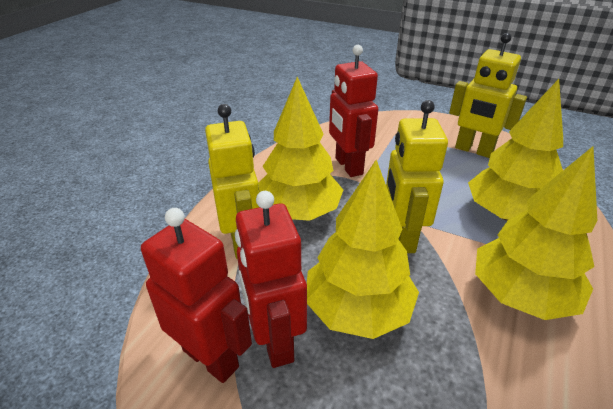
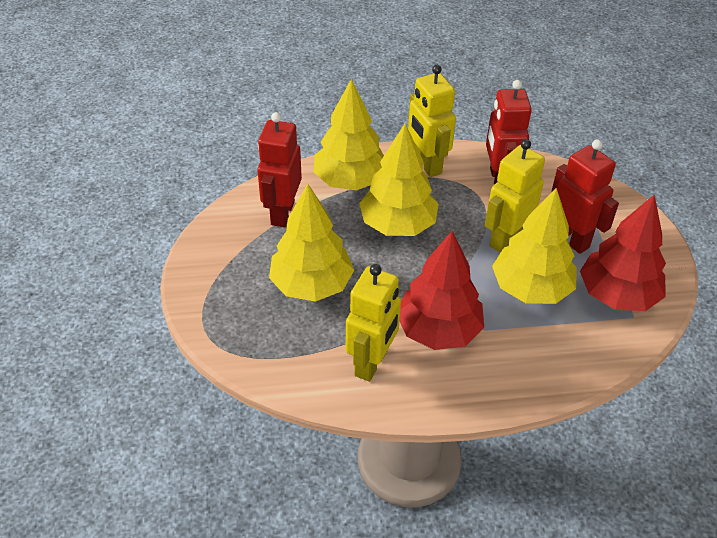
red tree: none = 0 -> [400,231,484,350] [580,195,666,311] = 2

